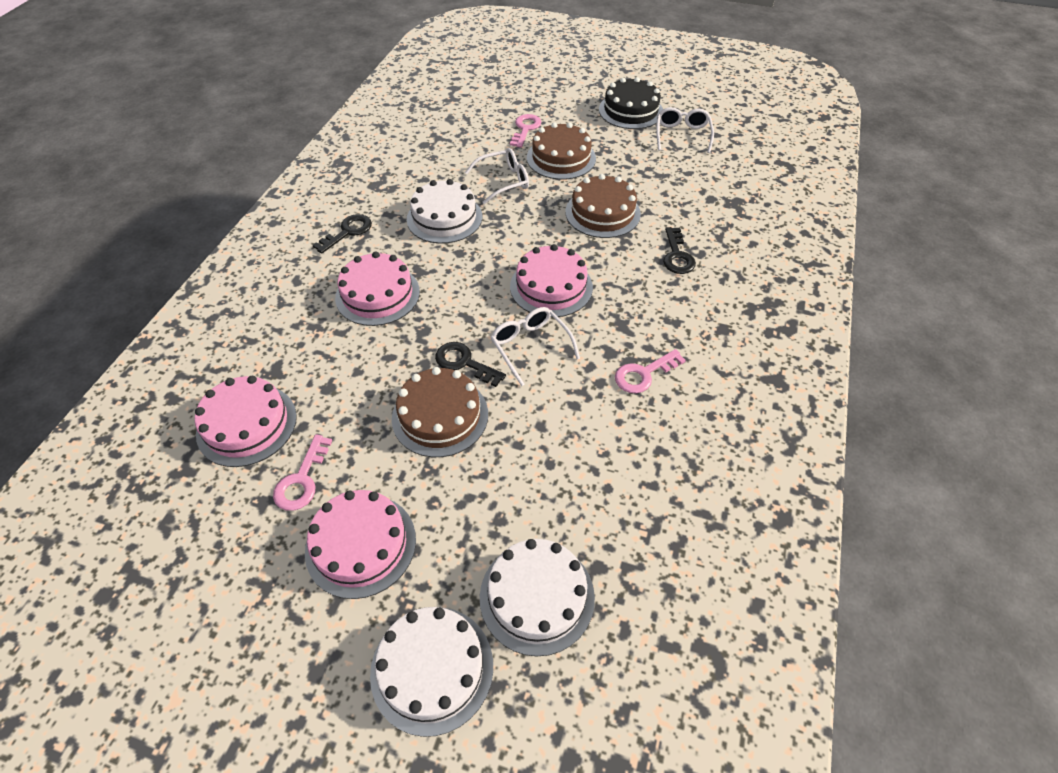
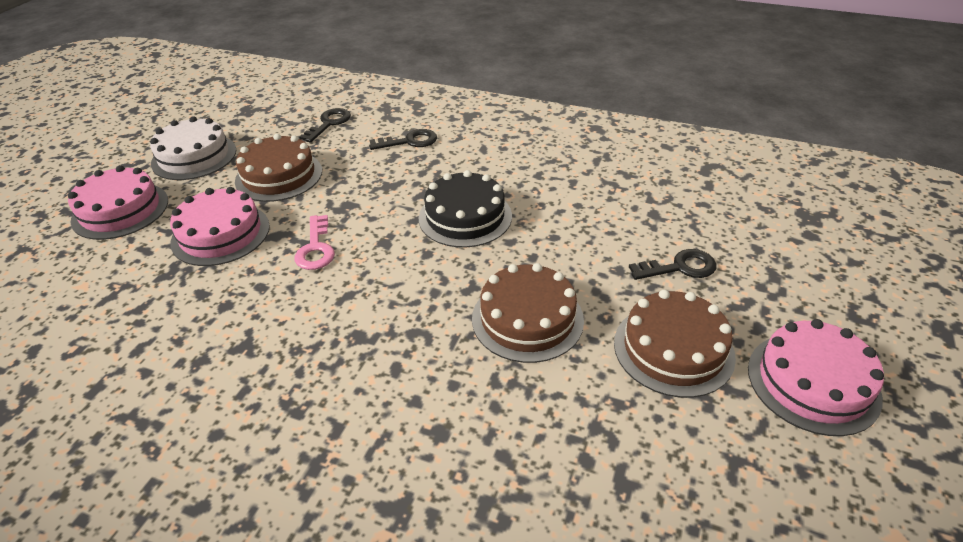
pink cake: [195,376,297,467] [305,490,416,599] [335,252,420,326] [510,244,593,317] = 4 -> [68,165,168,240] [170,187,270,266] [748,319,884,436] = 3
pink key: [273,435,332,511] [510,114,542,148] [615,349,686,393] = 3 -> [294,215,335,270] = 1
white cake: [370,607,493,737] [407,179,482,244] [480,539,595,656] = 3 -> [150,116,236,180] = 1
white glasses: [465,148,529,204] [490,307,580,386] [656,107,714,153] = 3 -> none = 0

